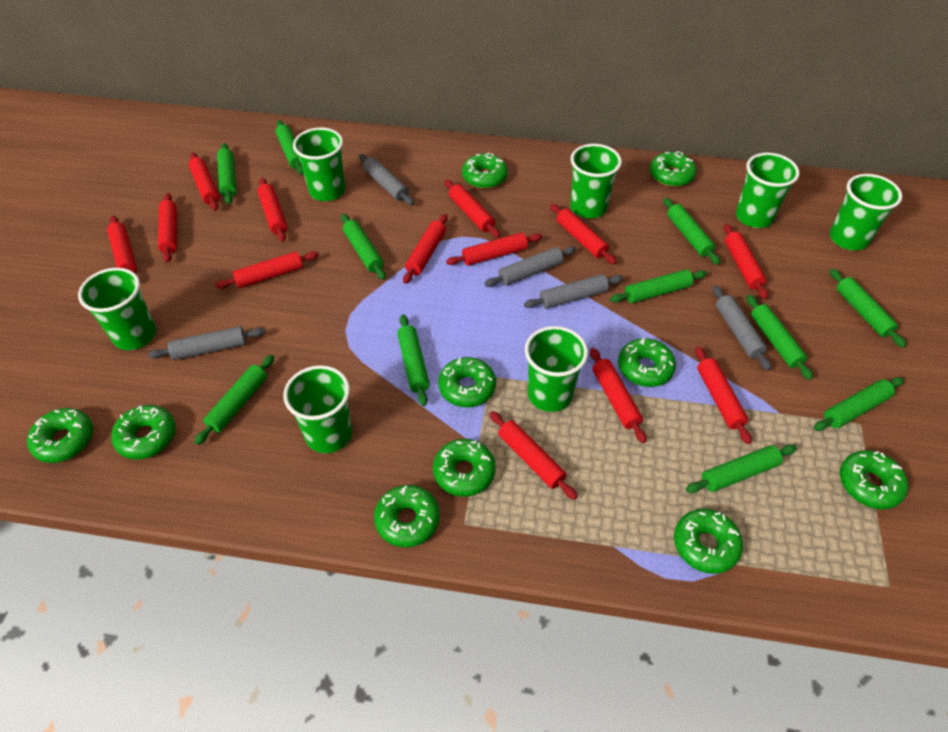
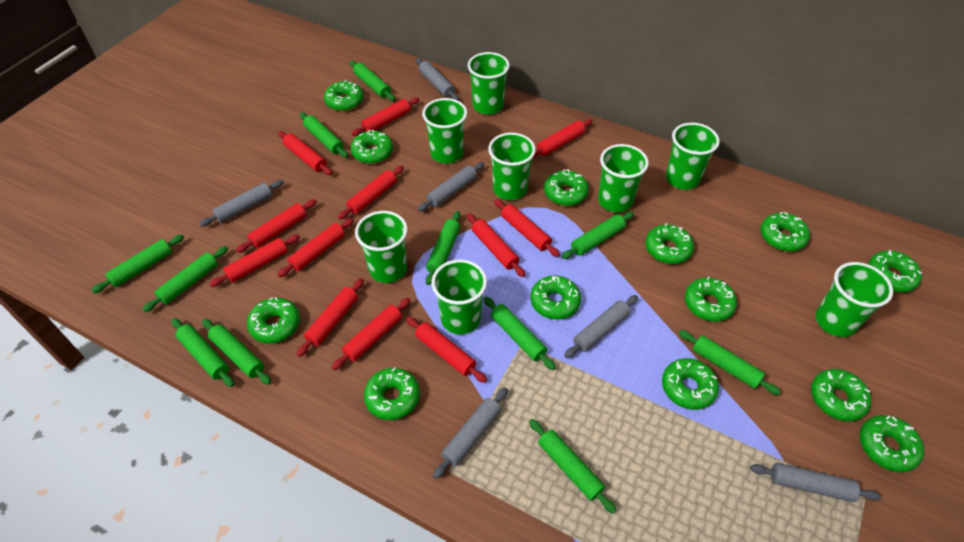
green cup: [78,268,156,350] [283,365,352,453] [293,127,346,201] [525,326,588,412] [570,144,622,219] [736,153,799,228] [830,174,902,251] = 7 -> [355,211,408,283] [422,98,467,164] [431,259,487,335] [468,52,510,115] [488,133,536,200] [598,144,649,213] [666,123,720,190] [815,262,893,337] = 8
green donut: [27,408,93,463] [111,405,176,460] [374,485,440,548] [433,439,496,497] [438,357,496,407] [462,153,508,189] [618,338,676,387] [650,151,696,187] [674,509,743,574] [840,450,908,510] = 10 -> [247,297,300,344] [324,80,364,111] [351,130,393,164] [364,367,420,420] [530,275,581,320] [544,169,589,206] [645,223,694,264] [662,358,719,410] [685,276,737,322] [760,212,810,251] [811,369,871,422] [860,415,924,472] [868,250,922,292] = 13
grey rolling pin: [148,326,265,360] [359,154,414,205] [484,246,576,287] [524,274,623,309] [713,286,771,370] = 5 -> [199,180,284,227] [416,58,459,100] [418,162,484,211] [433,387,508,479] [564,295,638,358] [750,463,881,502] = 6
red rolling pin: [107,216,137,273] [158,193,177,263] [189,152,219,210] [215,251,319,289] [258,178,287,242] [403,214,447,284] [445,180,500,238] [446,232,542,266] [489,411,578,500] [550,204,617,264] [590,348,646,443] [695,346,752,444] [723,224,768,299] = 13 -> [209,235,300,287] [236,199,317,253] [277,218,354,278] [278,131,332,175] [296,278,364,357] [331,298,411,370] [338,166,404,219] [351,97,419,136] [406,317,487,383] [467,213,525,277] [494,199,560,257] [533,119,593,158] = 12

